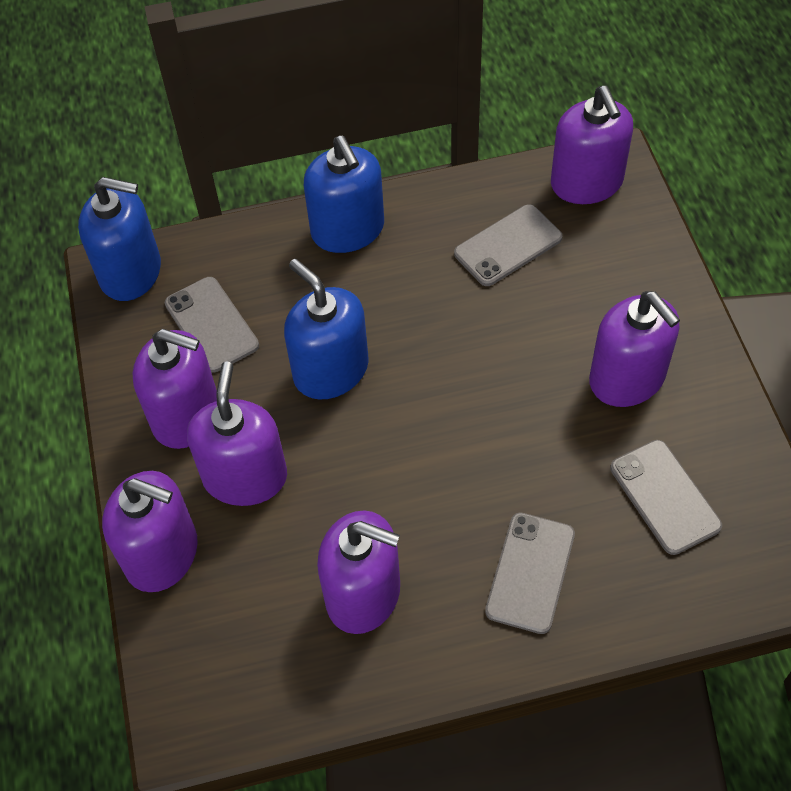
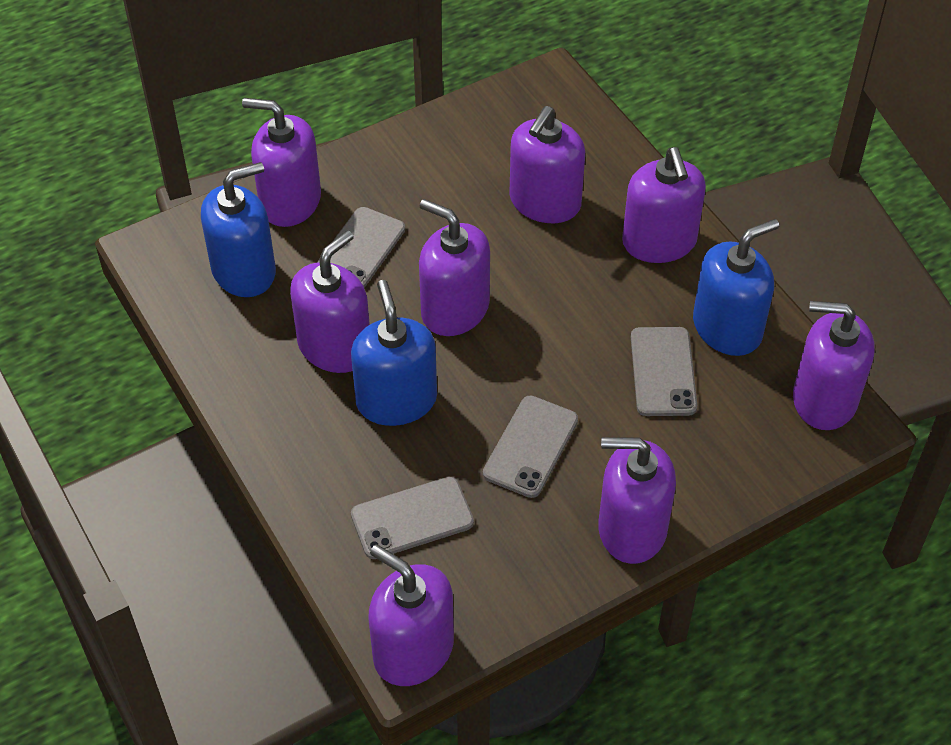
purple soap dispenser: [102,471,198,592] [133,329,217,449] [187,361,287,506] [317,511,400,634] [551,86,633,204] [589,291,680,407] = 6 -> [242,98,321,227] [290,231,370,373] [368,545,454,686] [419,199,490,336] [509,106,585,223] [598,437,676,564] [622,147,706,263] [793,301,875,430] = 8

